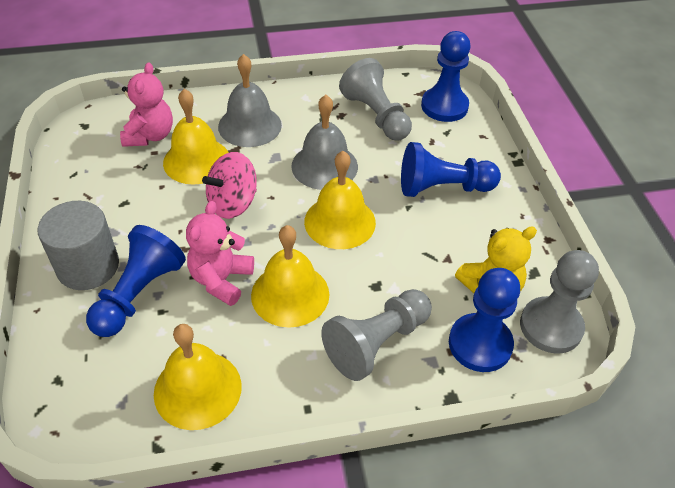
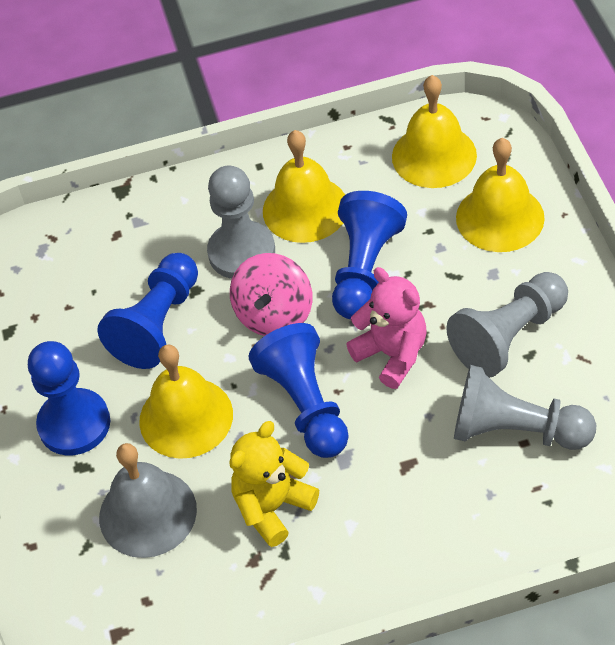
grey bell: [218,54,282,147] [291,95,358,190] = 2 -> [99,443,197,558] = 1
grey cylinder: [38,201,119,290] = 1 -> none = 0
pink teddy bear: [120,62,173,147] [186,201,254,306] = 2 -> [346,267,427,389] = 1

